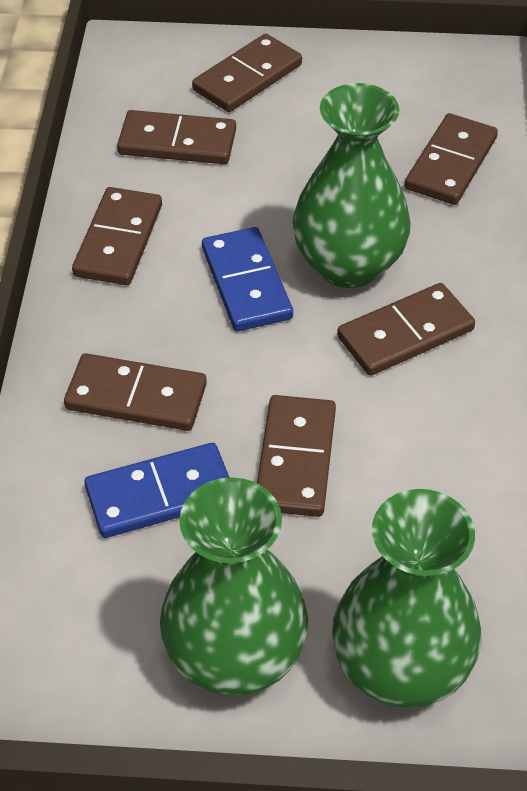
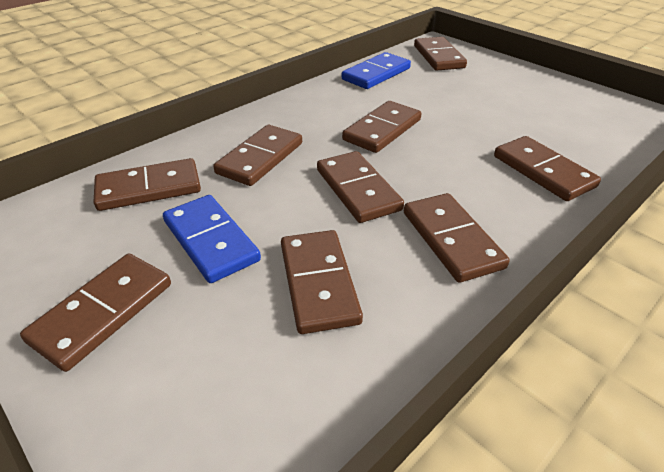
brown domino: [64,353,207,431] [72,187,162,285] [117,110,236,164] [192,34,302,112] [257,395,336,517] [337,283,475,376] [405,113,498,205] = 7 -> [20,254,171,372] [94,158,201,211] [213,125,302,186] [281,230,363,334] [317,151,404,223] [342,101,422,153] [404,193,510,283] [414,37,467,71] [494,136,601,201] = 9
green vase: [160,477,308,696] [293,83,411,288] [332,489,481,708] = 3 -> none = 0

